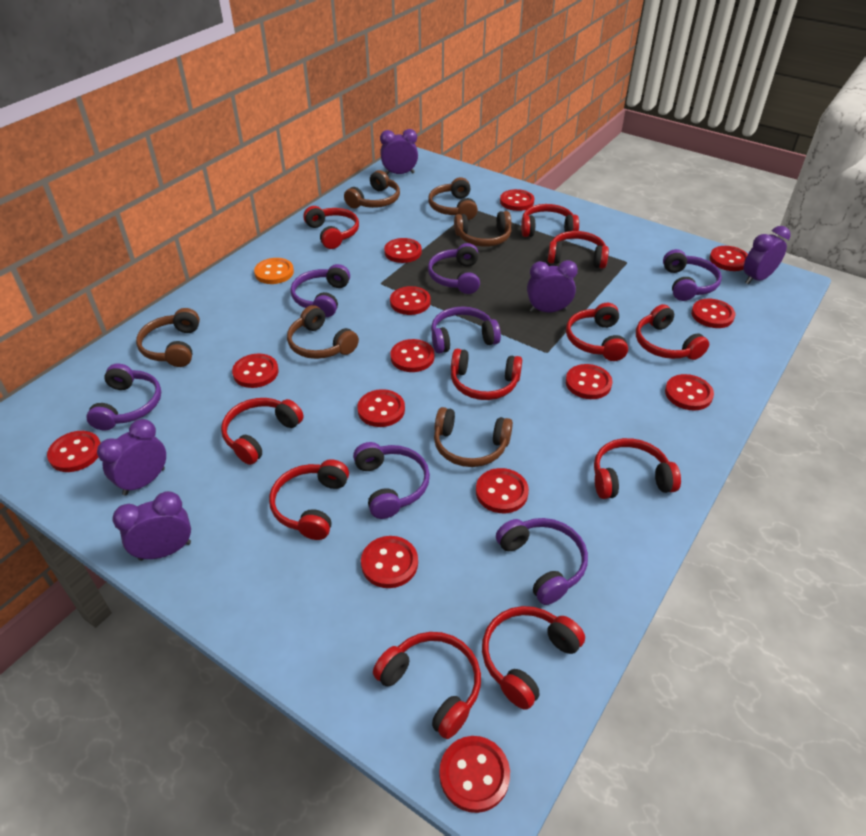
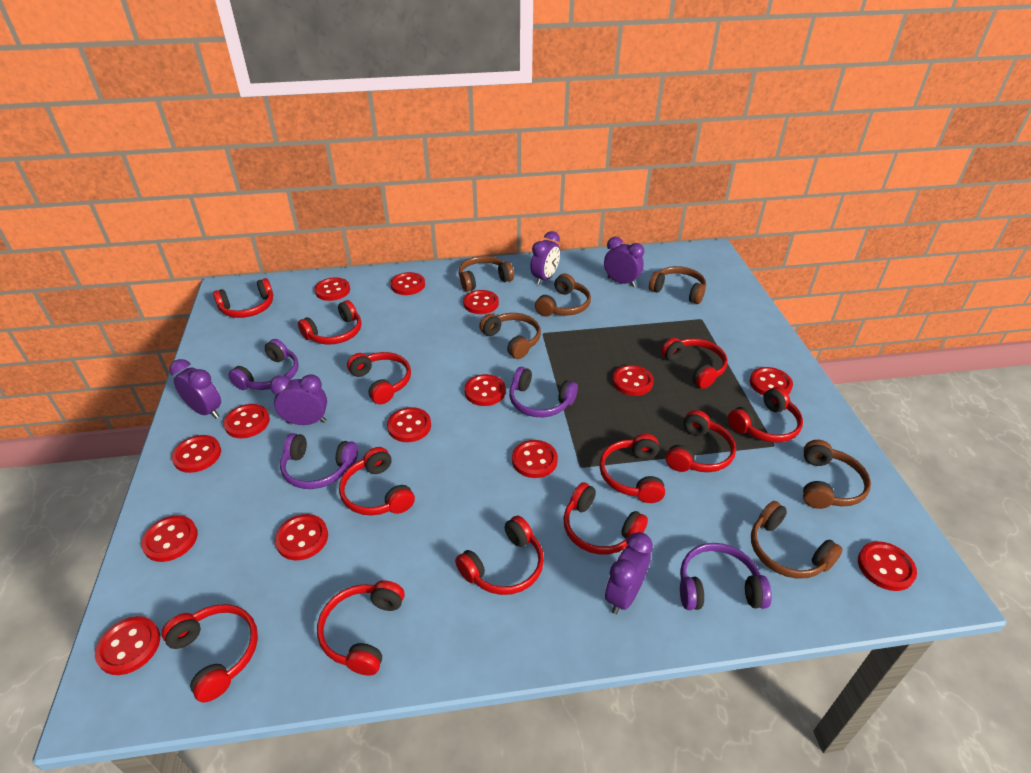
orange button: [254,258,294,284] = 1 -> none = 0
purple headphones: [86,363,161,431] [291,264,350,317] [353,442,430,519] [428,243,480,294] [431,306,501,353] [496,518,588,605] [663,249,722,301] = 7 -> [228,339,299,390] [280,433,358,489] [509,367,578,417] [680,543,772,610] = 4
red headphones: [221,398,304,465] [269,459,349,540] [303,206,359,249] [373,632,481,739] [451,349,522,400] [482,606,585,710] [521,204,579,237] [548,231,609,269] [566,303,628,361] [594,438,681,499] [636,304,709,360] = 11 -> [162,604,258,703] [213,278,273,318] [298,300,361,345] [317,580,405,675] [339,447,415,516] [347,352,411,404] [455,516,544,595] [563,482,648,555] [599,434,665,503] [661,338,728,389] [666,410,736,472] [728,387,803,443] = 12

